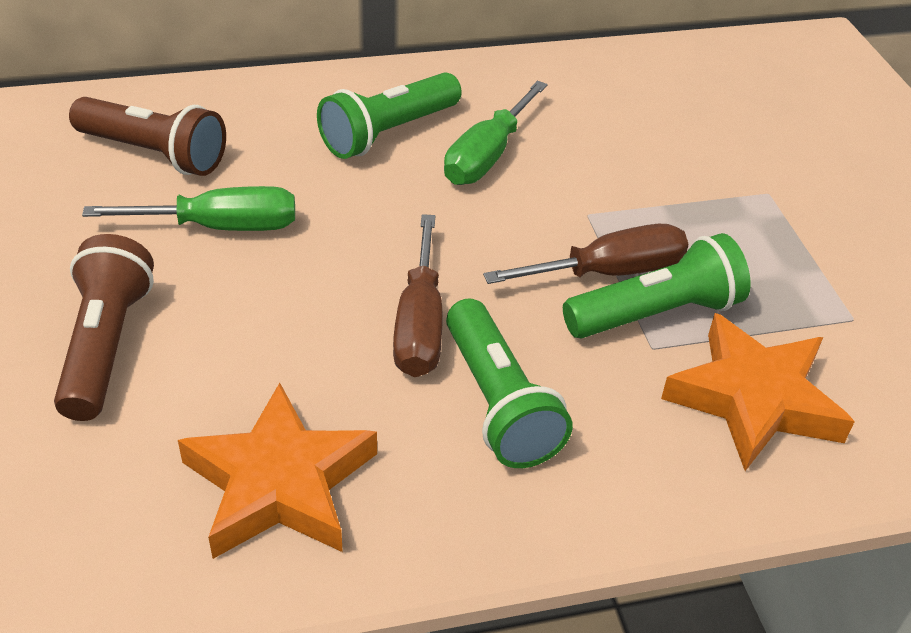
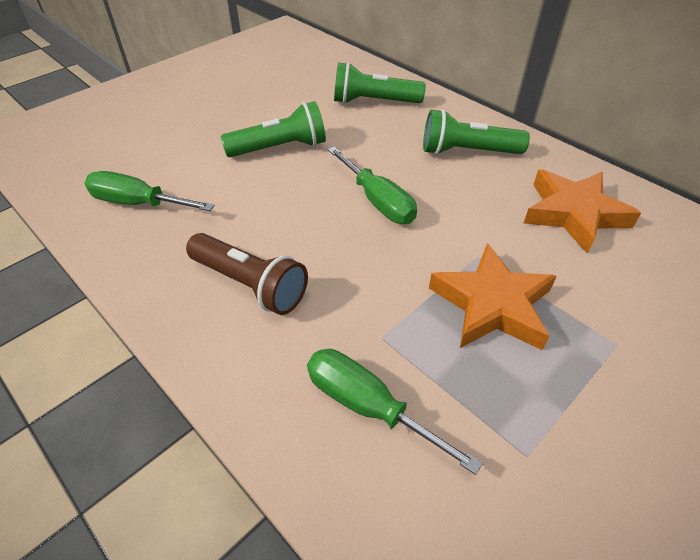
brown flashlight: [54,234,154,421] [69,97,226,176] = 2 -> [186,233,308,315] = 1
brown screwdriver: [393,214,443,377] [483,224,688,284] = 2 -> none = 0
green screwdriver: [82,186,295,231] [444,81,548,185] = 2 -> [84,171,214,211] [307,349,483,475] [328,147,417,224] = 3

